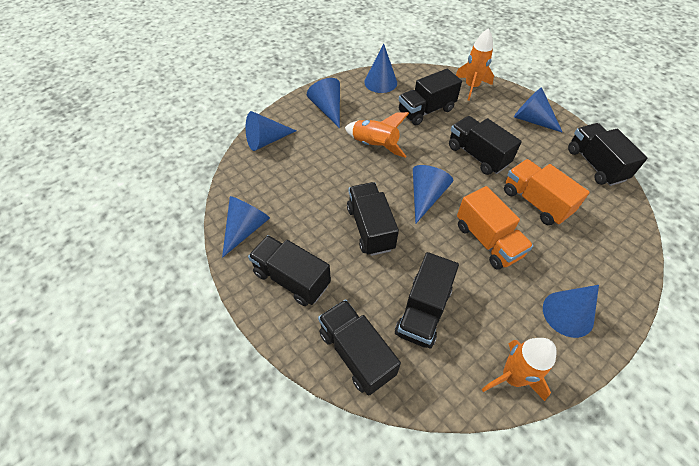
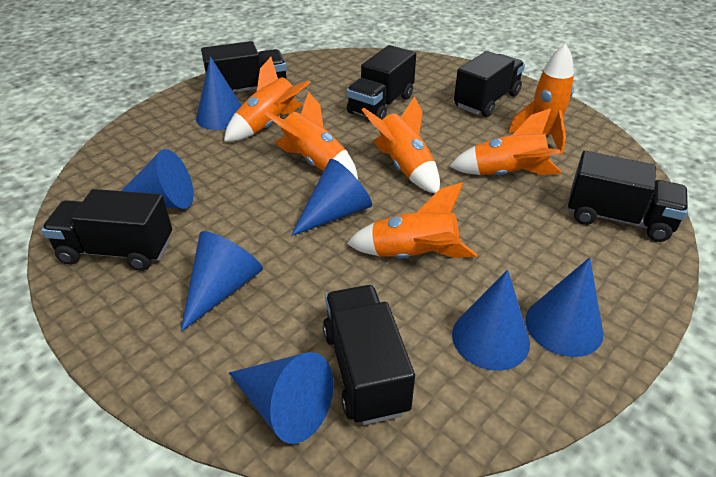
black truck: [248,235,331,306] [318,299,401,396] [347,182,399,256] [395,252,459,348] [399,69,462,125] [449,116,522,175] [568,123,647,186] = 7 -> [41,189,172,271] [201,41,287,92] [323,285,415,425] [347,45,416,120] [454,51,525,117] [568,151,688,242] = 6
orange rocket: [345,112,409,158] [456,28,494,101] [482,338,557,401] = 3 -> [224,57,310,141] [264,92,358,179] [347,182,477,259] [361,96,440,193] [449,108,562,175] [508,44,574,155] = 6
orange truck: [457,186,533,270] [504,159,590,225] = 2 -> none = 0

